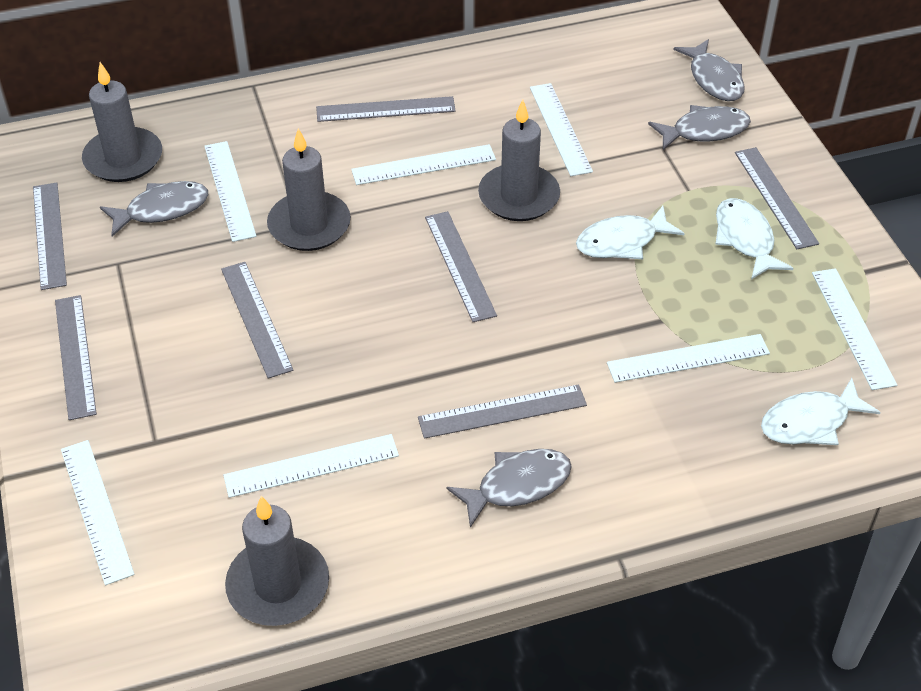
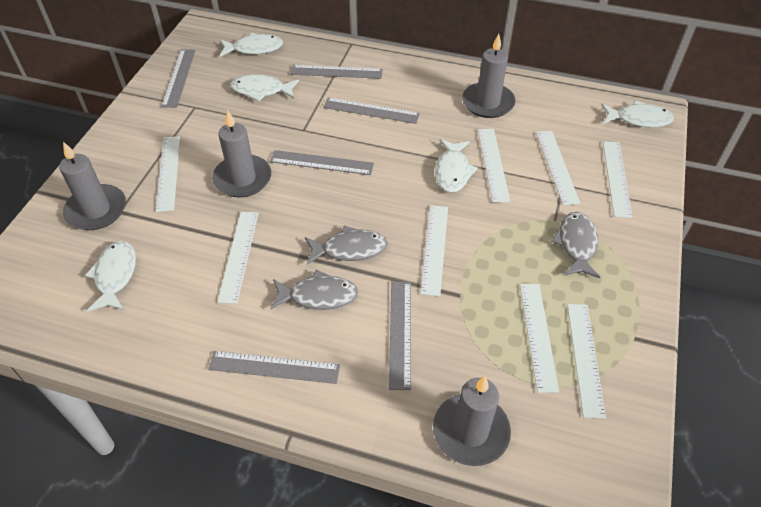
grey fish: [100,181,208,237] [446,449,572,528] [648,105,751,150] [673,39,745,101] = 4 -> [270,270,358,310] [305,225,387,265] [551,212,600,278] = 3
grey ruler: [33,182,67,290] [55,295,97,420] [221,262,293,379] [316,96,456,122] [418,384,587,439] [425,211,497,322] [735,147,819,249] = 7 -> [161,49,196,108] [208,351,340,384] [270,150,374,175] [291,65,383,79] [323,97,420,124] [389,282,411,390] = 6
white fish: [576,206,685,259] [715,198,794,280] [761,378,881,445] = 3 -> [85,241,136,312] [220,33,283,57] [231,74,299,102] [435,139,478,193] [601,100,674,127] = 5
white ruler: [61,440,135,585] [204,141,256,242] [223,434,399,498] [351,144,496,185] [530,83,593,176] [607,334,770,383] [812,268,897,390] = 7 -> [156,136,180,212] [217,212,259,304] [421,205,448,296] [478,129,510,203] [520,284,559,393] [536,131,580,205] [567,304,606,419] [603,141,633,218] = 8

